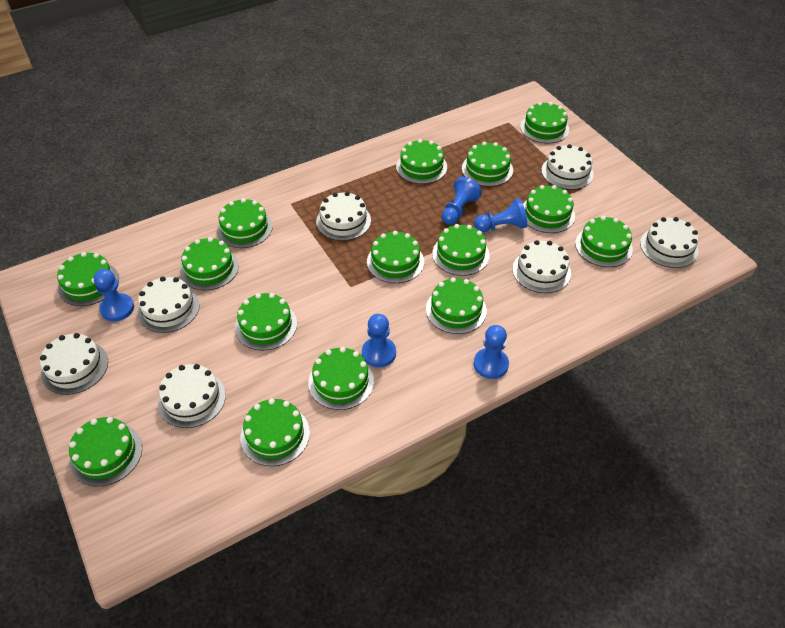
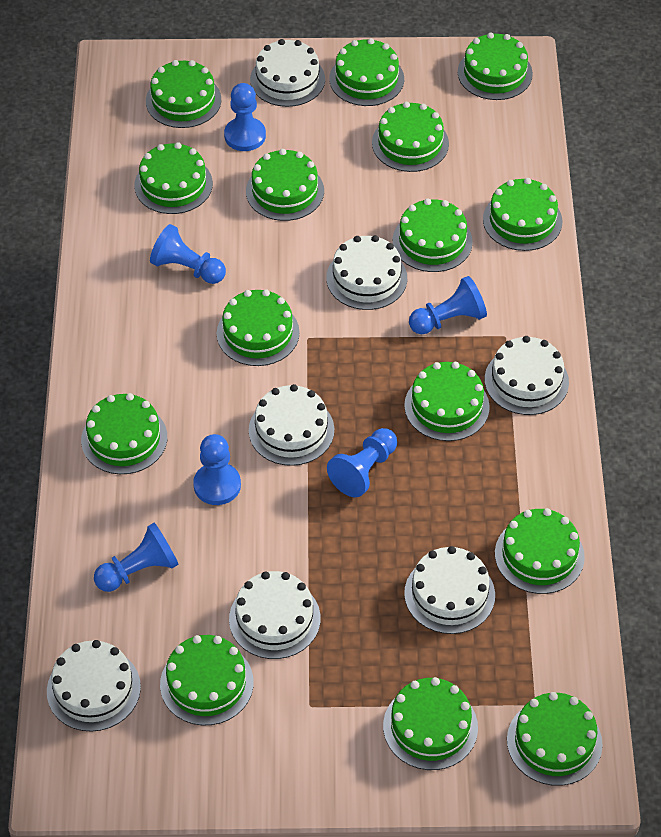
blue pawn: [94,269,134,322] [362,314,396,367] [442,177,482,225] [474,198,527,232] [474,325,509,379] = 5 -> [94,523,179,592] [150,224,226,284] [193,434,241,505] [224,83,266,151] [327,428,397,497] [409,276,487,334] = 6

